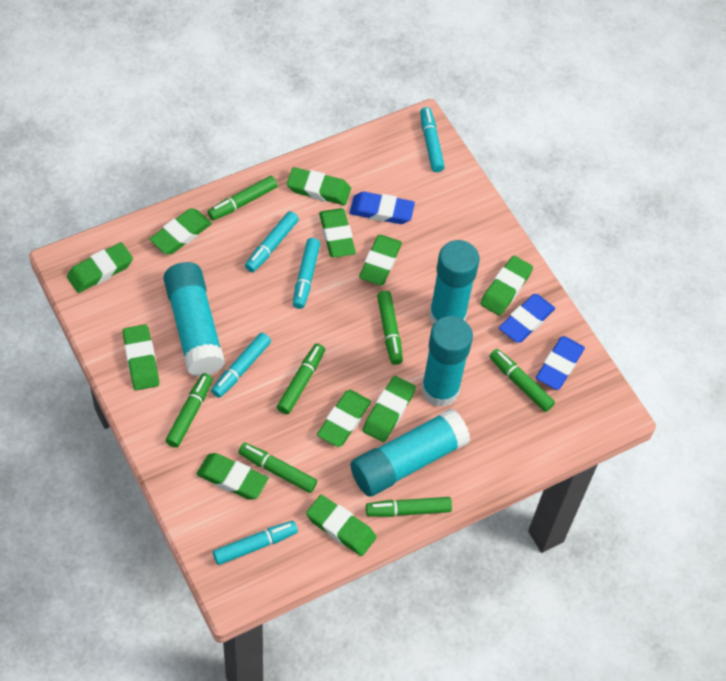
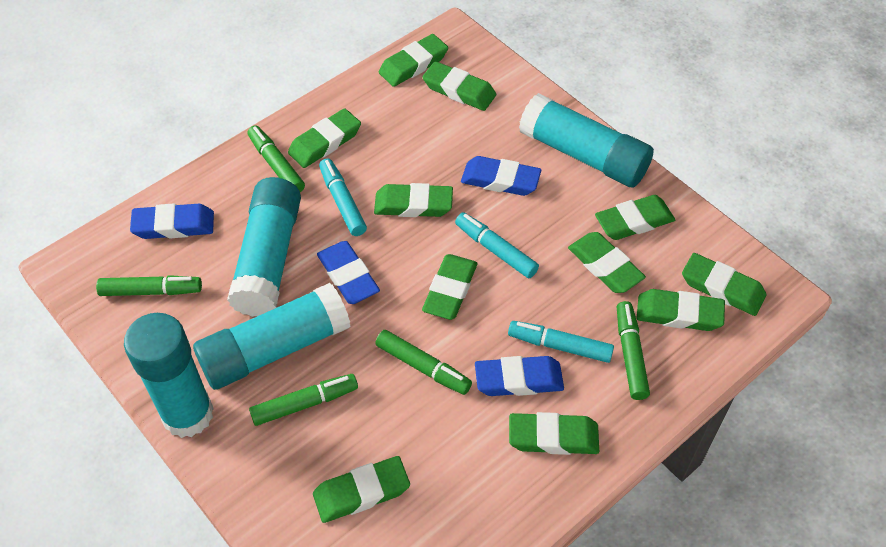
blue eraser: [350,192,415,224] [499,294,555,343] [536,336,585,390] = 3 -> [130,203,214,239] [317,241,380,304] [461,156,541,196] [475,356,564,396] = 4
green marker: [165,373,213,448] [208,176,278,220] [238,443,317,493] [277,343,325,414] [366,497,452,517] [377,291,403,365] [489,349,555,412] = 7 -> [96,275,202,296] [247,125,305,192] [249,374,358,426] [375,330,472,395] [617,301,650,400] = 5
turquoise marker: [211,333,271,398] [213,521,298,565] [245,211,299,272] [293,238,320,309] [420,107,445,172] = 5 -> [319,158,367,236] [455,212,539,279] [508,321,614,363] = 3

